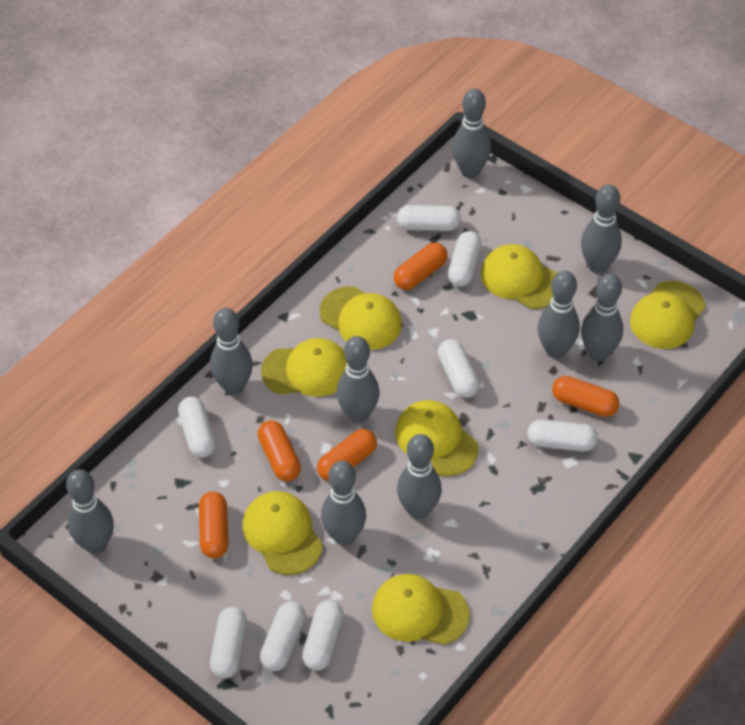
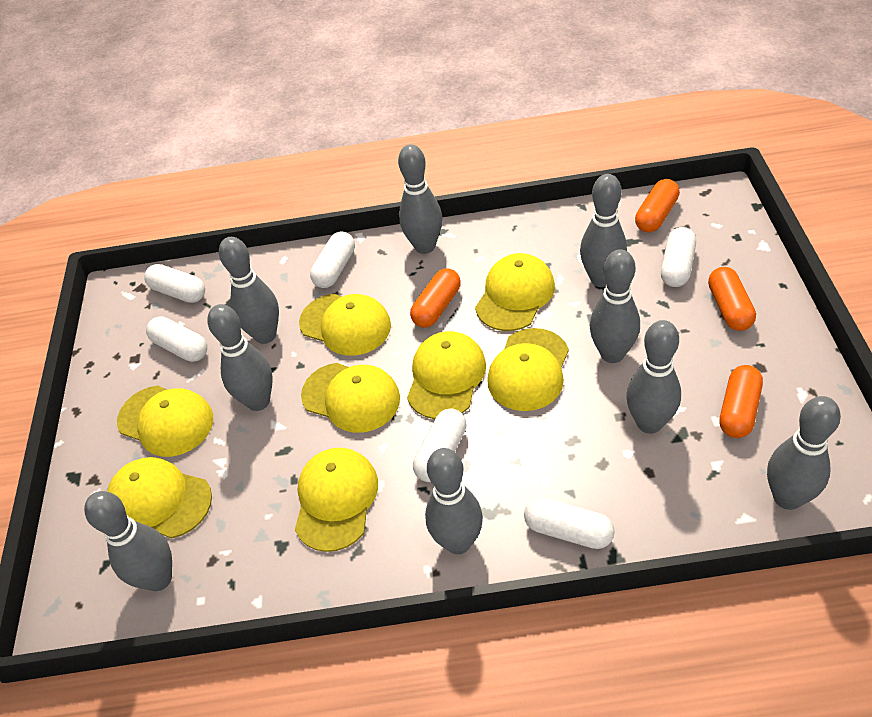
orange capsule: [199,491,229,558] [258,420,301,481] [317,429,377,481] [394,243,447,290] [552,376,620,417] = 5 -> [410,268,461,327] [635,179,680,233] [708,267,756,331] [720,365,763,438] = 4
white capsule: [178,396,216,458] [210,607,247,678] [260,601,306,671] [302,600,344,671] [397,205,461,231] [438,339,480,398] [448,231,482,287] [527,420,598,451] = 8 -> [144,264,205,303] [146,317,207,362] [310,231,355,288] [413,409,467,482] [524,497,615,549] [661,227,696,287] = 6
yellow cap: [242,491,323,575] [261,338,347,397] [320,286,402,350] [372,574,470,645] [395,400,479,476] [481,244,557,309] [630,281,705,349] = 7 -> [107,457,212,538] [117,385,213,457] [295,448,378,552] [299,294,391,356] [301,363,400,433] [407,331,486,419] [475,253,555,331] [487,328,569,411] = 8

